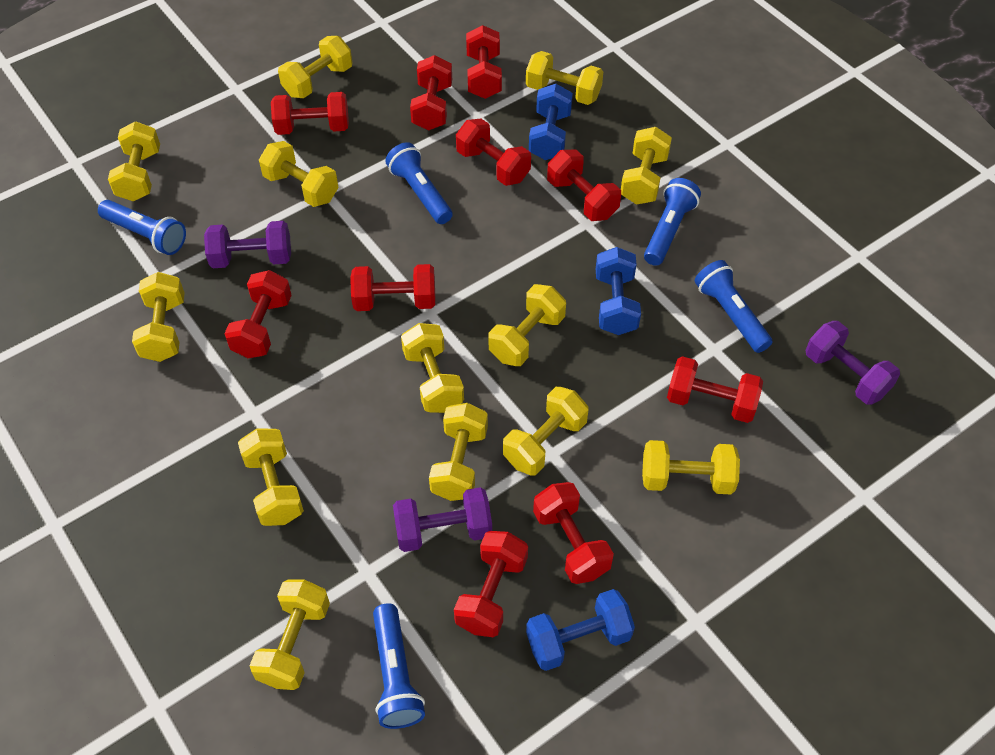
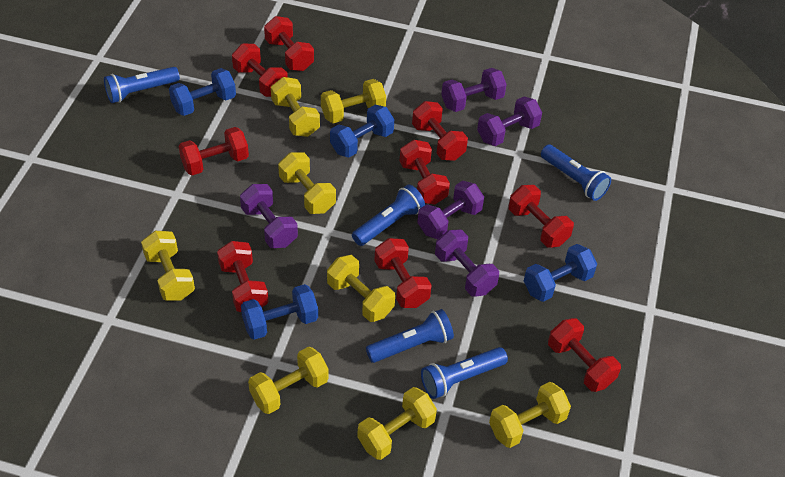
blue dumbbell: [526,589,635,671] [529,84,573,160] [596,247,641,335] = 3 -> [169,68,236,116] [241,284,318,340] [330,105,394,158] [524,244,597,302] = 4
purple dumbbell: [204,221,291,268] [393,487,492,552] [806,321,900,405] = 3 -> [240,184,298,248] [417,181,484,239] [435,230,499,297] [441,68,507,112] [477,97,542,146] = 5
red dumbbell: [224,270,292,358] [271,92,349,135] [350,264,435,311] [410,55,452,131] [454,531,528,637] [456,118,531,186] [466,25,502,99] [533,482,614,584] [547,149,621,221] [667,356,763,423] = 10 -> [178,127,249,175] [217,241,269,312] [232,44,288,97] [264,16,314,71] [374,238,432,308] [400,140,450,205] [412,101,468,161] [509,185,574,248] [548,318,621,392] = 9
yellow dumbbell: [108,122,160,201] [132,272,185,362] [238,429,304,526] [250,580,330,690] [259,141,339,207] [278,36,352,98] [401,323,464,413] [429,403,488,501] [489,284,566,366] [503,387,588,475] [526,51,603,105] [621,127,672,205] [642,440,740,495] = 13 -> [141,231,195,301] [248,347,329,414] [271,77,320,137] [278,152,336,214] [321,79,386,123] [327,255,395,322] [357,387,437,460] [489,382,571,448] = 8

